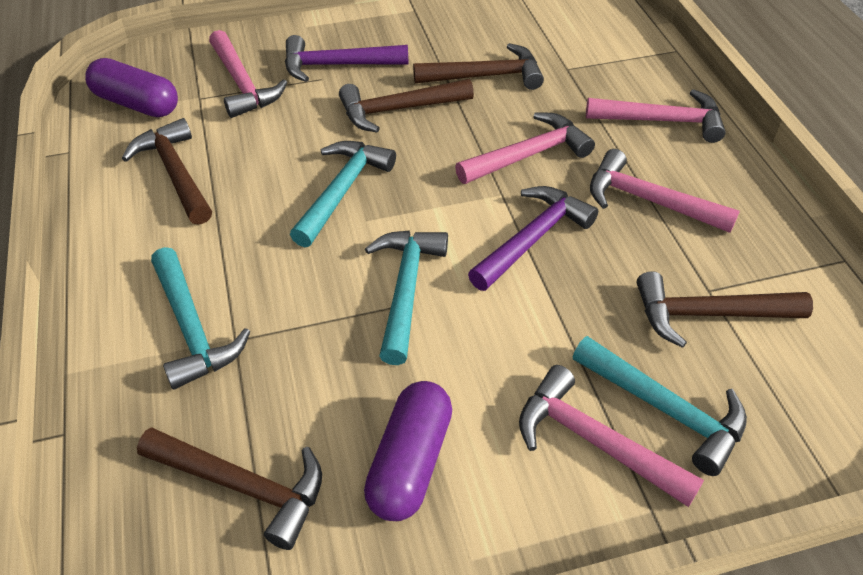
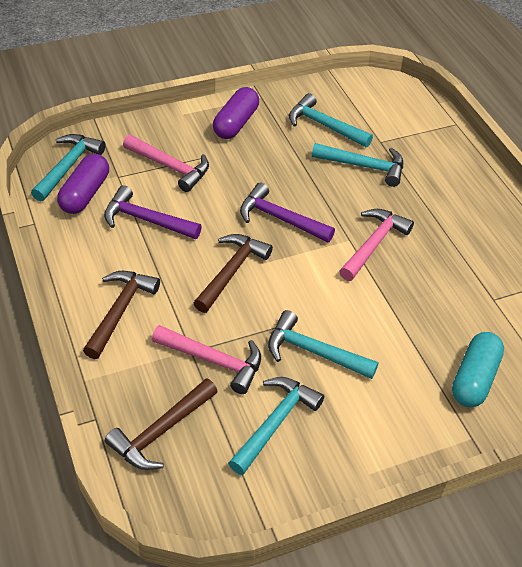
brown hammer: [122,118,212,225] [137,427,322,550] [339,79,474,132] [413,43,544,90] [637,271,813,348] = 5 -> [83,271,160,359] [105,378,218,470] [194,234,273,313] = 3
pink hammer: [209,30,287,118] [455,113,595,184] [519,365,704,507] [586,89,726,143] [590,149,740,233] = 5 -> [123,135,209,192] [152,325,261,394] [339,209,414,281] = 3
turquoise capsule: none = 0 -> [452,332,504,407] = 1
turquoise hammer: [151,247,250,390] [290,141,396,247] [365,230,448,365] [572,336,747,476] = 4 -> [31,134,106,201] [228,377,324,475] [268,310,379,379] [289,93,373,147] [312,143,403,187] = 5

